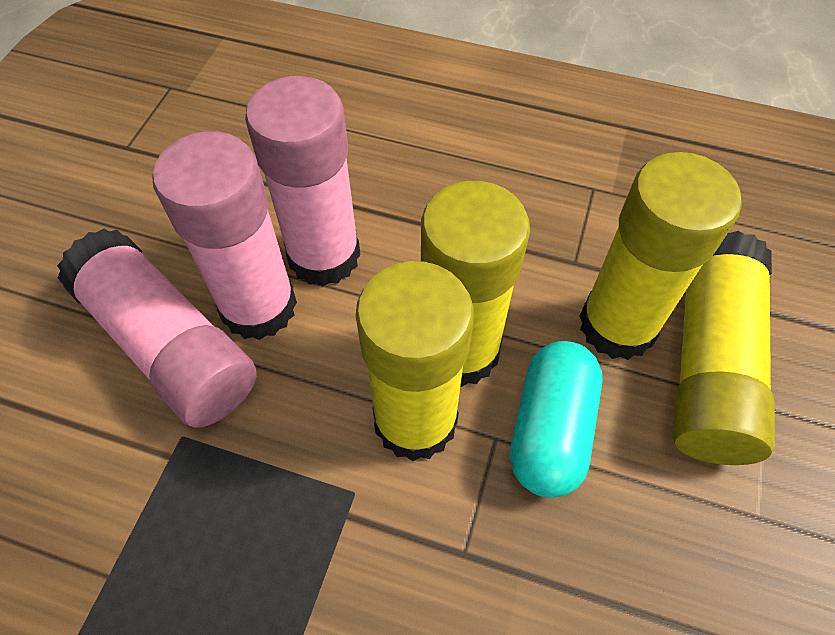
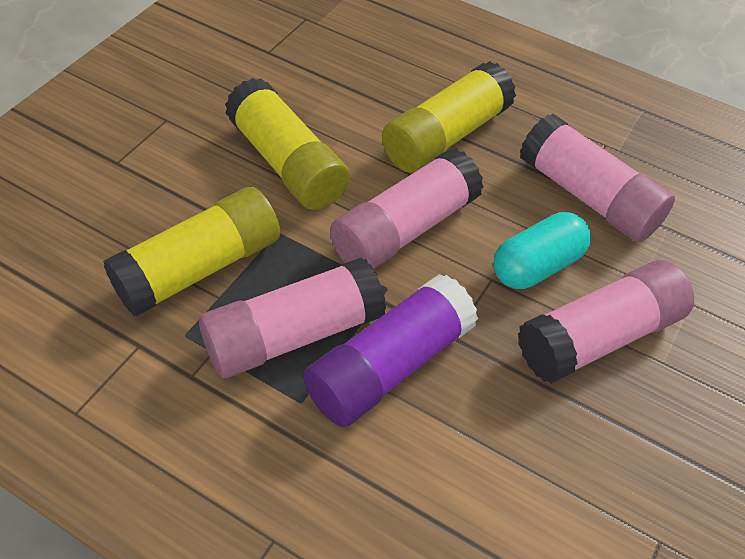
pink glue stick: [57,228,257,428] [152,131,297,340] [245,76,361,286] = 3 -> [199,257,386,378] [330,149,484,270] [518,260,694,384] [520,114,675,242] = 4
purple glue stick: none = 0 -> [303,274,478,427] = 1
yellow glue stick: [356,261,474,461] [421,181,530,387] [579,152,741,360] [673,231,775,465] = 4 -> [103,187,280,317] [225,78,350,210] [382,61,516,173] = 3

